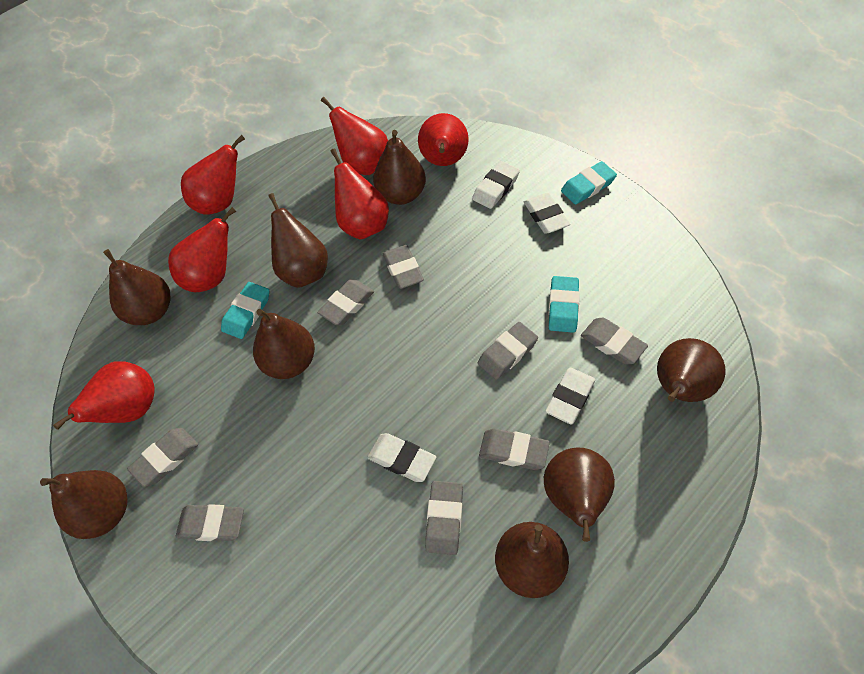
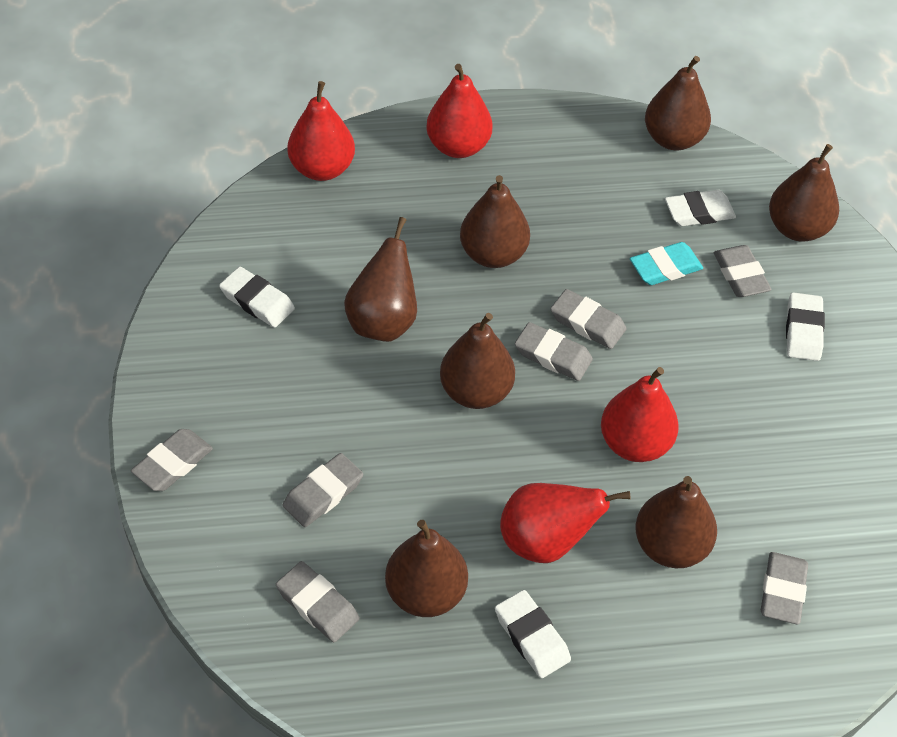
brown pear: [40,470,128,539] [103,249,171,325] [253,309,315,379] [268,193,328,288] [373,130,426,205] [495,522,569,598] [544,447,615,542] [657,338,726,402] = 8 -> [344,217,417,342] [385,520,468,617] [440,313,515,409] [460,175,530,268] [635,476,717,568] [645,56,711,150] [769,144,839,242] = 7
grey eraser: [127,428,199,487] [176,504,244,541] [317,279,374,325] [382,245,424,289] [425,481,463,555] [478,322,538,380] [479,428,550,470] [581,318,648,364] = 8 -> [131,429,213,491] [276,561,360,642] [282,453,363,527] [515,322,593,381] [551,289,627,349] [714,245,772,297] [761,552,808,624] = 7
red pear: [53,361,155,430] [168,207,236,292] [181,135,245,215] [321,97,388,175] [331,149,389,239] [418,113,469,166] = 6 -> [287,81,355,181] [426,64,493,158] [500,483,630,563] [601,367,679,462] = 4
turquoise eraser: [221,282,269,339] [549,276,580,333] [561,161,617,204] = 3 -> [630,242,703,285] = 1

